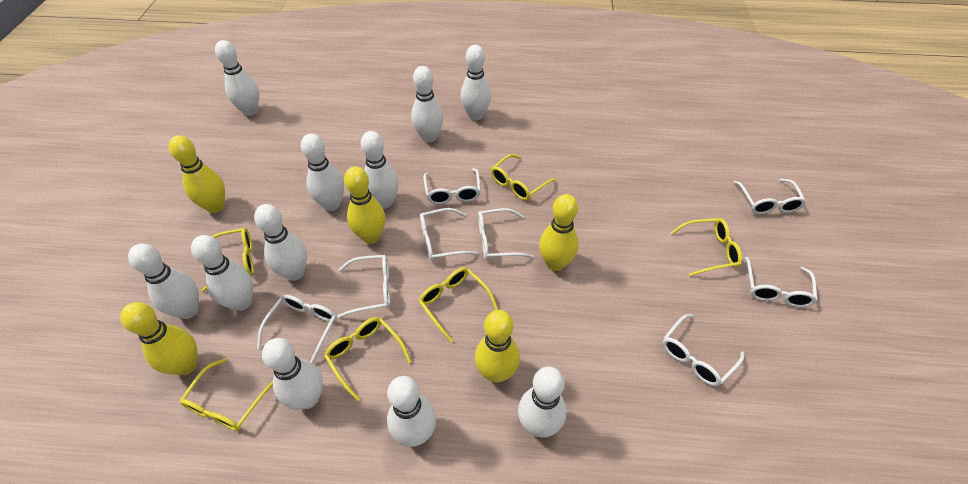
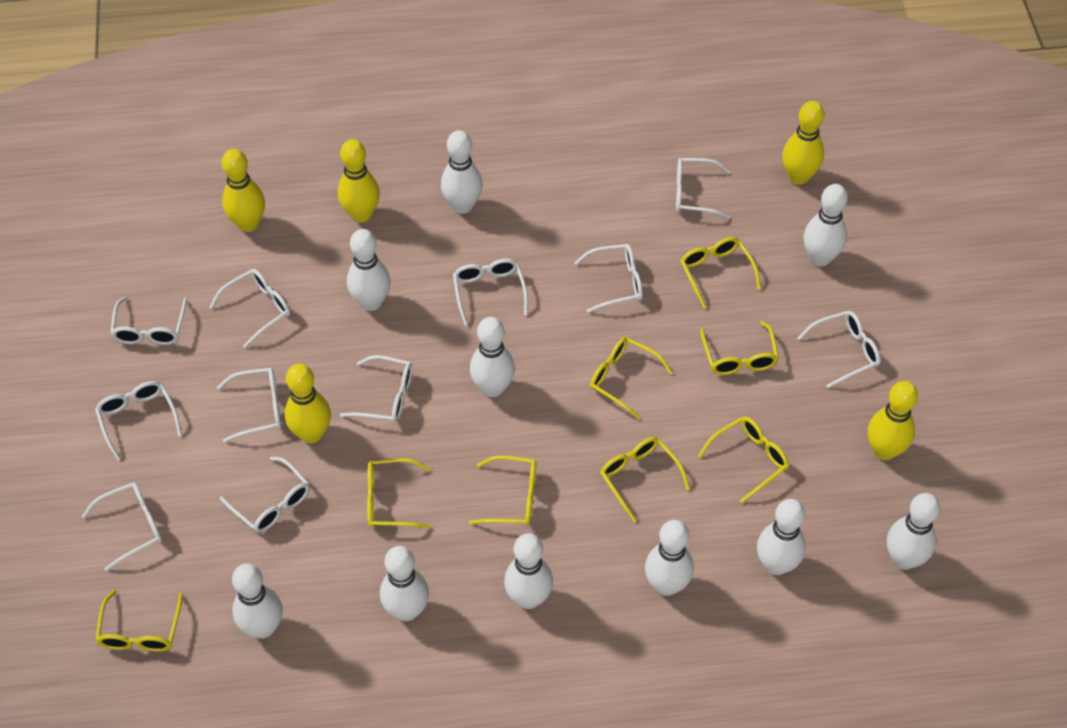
white bowling pin: [128,243,199,319] [191,235,253,311] [215,40,259,116] [254,204,307,281] [262,338,323,409] [301,134,344,211] [361,131,399,208] [387,376,436,447] [411,66,443,142] [460,45,491,120] [518,367,566,438] = 11 -> [232,564,283,639] [347,229,391,311] [380,546,429,621] [441,130,483,214] [470,317,515,397] [504,533,553,609] [645,520,694,596] [757,499,806,575] [804,184,848,266] [887,493,940,570] = 10
white glasses: [257,295,337,363] [337,255,390,318] [420,208,478,261] [423,168,481,205] [478,208,533,260] [663,314,744,386] [734,179,806,214] [745,257,817,307] = 8 -> [81,483,162,571] [95,381,182,460] [110,297,187,345] [209,269,290,348] [217,368,282,443] [220,457,310,533] [340,355,412,423] [453,259,528,326] [574,244,643,313] [676,158,731,219] [797,311,881,388] = 11
yellow glasses: [180,358,273,431] [201,228,254,292] [324,317,411,401] [418,267,498,343] [491,154,556,200] [671,218,742,276] = 6 -> [95,590,183,652] [367,458,431,529] [469,456,536,526] [590,337,673,419] [600,437,690,522] [680,237,761,309] [698,417,789,503] [700,321,779,375] = 8

